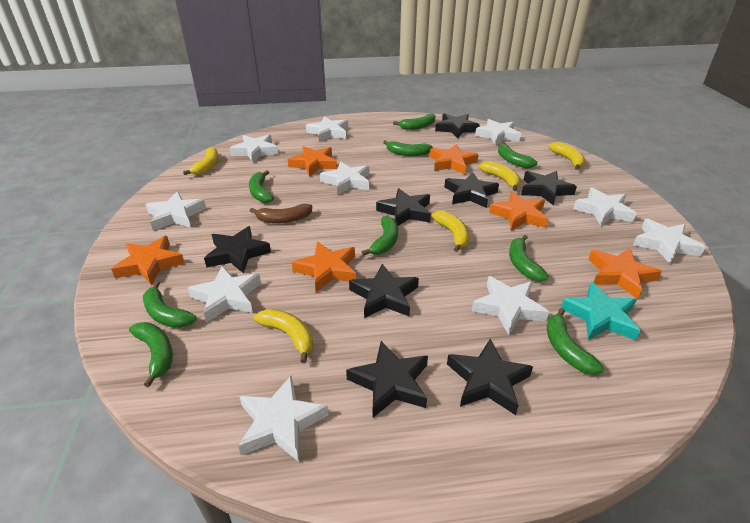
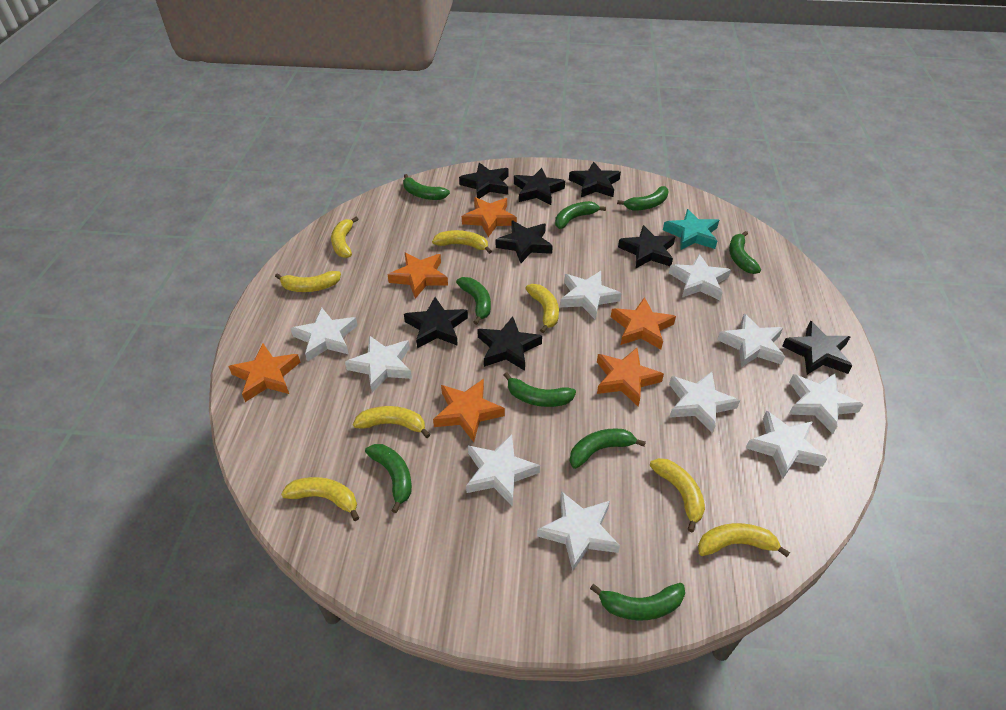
brown banana: [250,204,312,223] = 1 -> none = 0
yellow banana: [183,147,219,175] [254,309,313,363] [432,211,469,252] [479,161,520,191] [548,142,585,170] = 5 -> [275,271,341,292] [281,477,359,521] [331,217,358,258] [353,406,430,438] [432,230,492,254] [525,284,559,333] [650,458,705,532] [698,523,790,557] = 8

